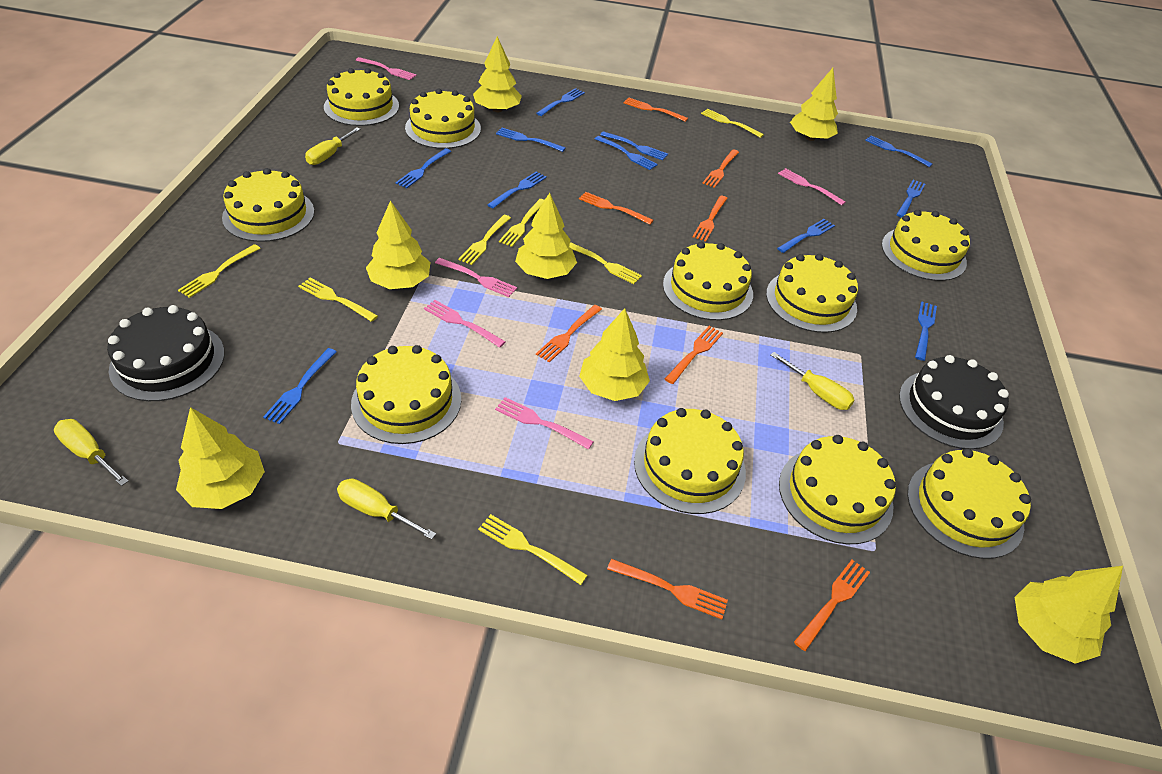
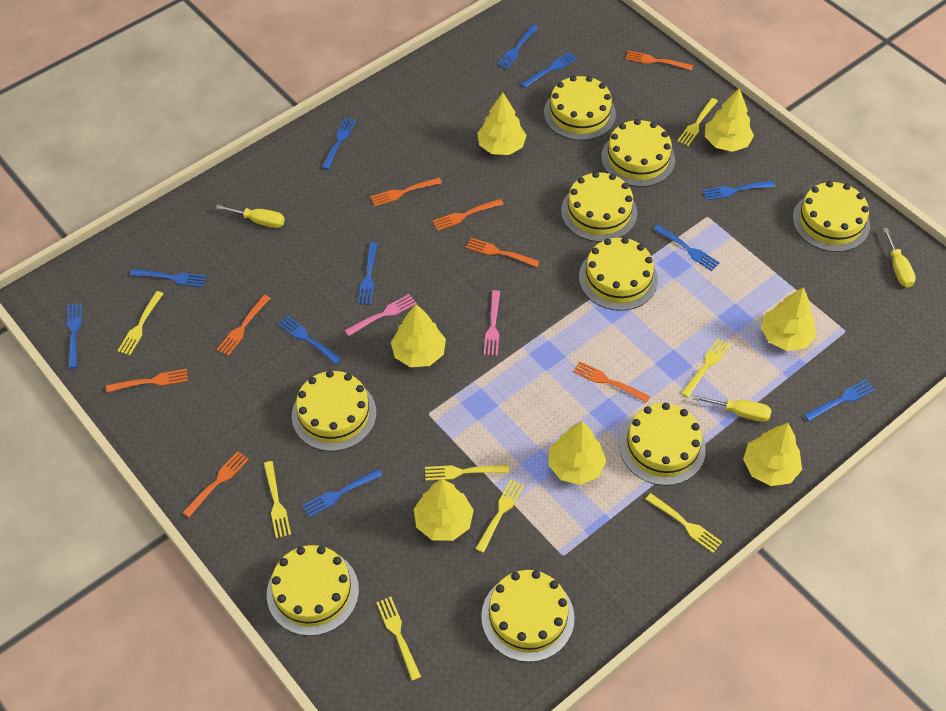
black cake: [107,305,225,401] [899,355,1009,449] = 2 -> none = 0
pink fork: [356,57,417,80] [424,300,506,348] [435,258,517,297] [495,397,594,449] [778,168,846,206] = 5 -> [345,294,417,336] [484,290,500,356] = 2
yellow cake: [222,168,314,242] [324,68,399,126] [351,345,461,444] [405,89,481,149] [634,408,746,514] [663,242,753,320] [766,254,858,333] [779,435,896,544] [882,210,970,281] [907,448,1031,559] = 10 -> [267,545,359,636] [292,370,376,451] [481,570,575,662] [544,76,616,140] [561,172,637,242] [579,237,658,311] [601,119,675,187] [619,403,706,486] [793,181,870,252] = 9
yellow fork: [178,244,261,298] [298,278,378,322] [458,215,511,265] [478,514,588,585] [499,199,544,247] [569,242,642,284] [701,109,764,138] = 7 -> [118,291,164,355] [264,461,291,538] [376,597,421,681] [425,465,509,481] [475,479,524,553] [645,493,722,553] [677,98,718,146] [681,338,731,398] = 8
yellow screwdriver: [54,419,129,486] [305,127,361,165] [337,479,436,540] [771,352,855,410] = 4 -> [216,205,285,228] [692,394,772,422] [883,228,916,287] = 3

